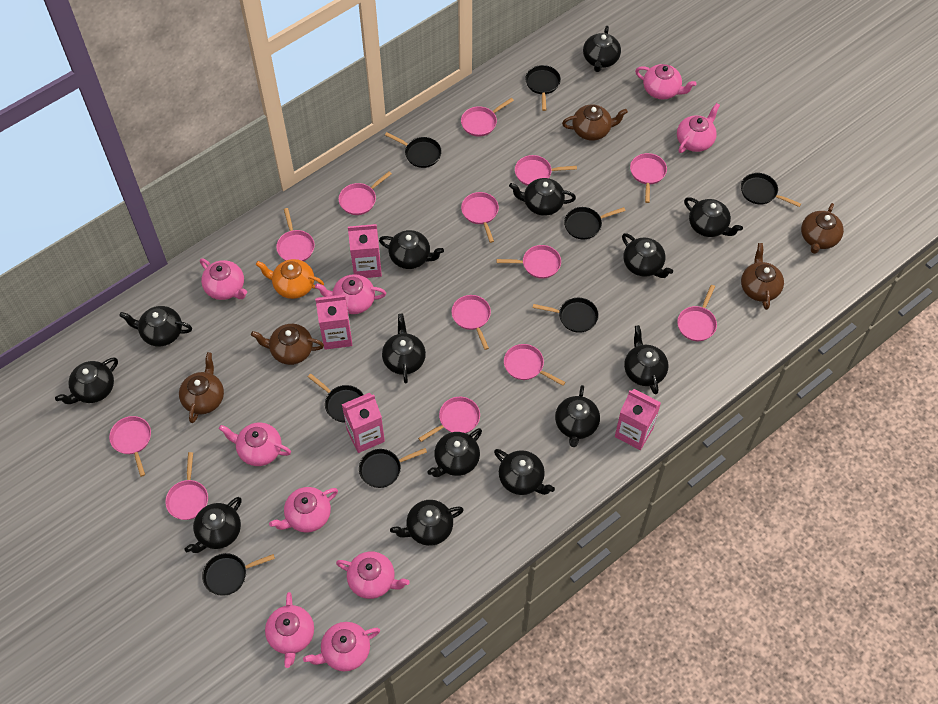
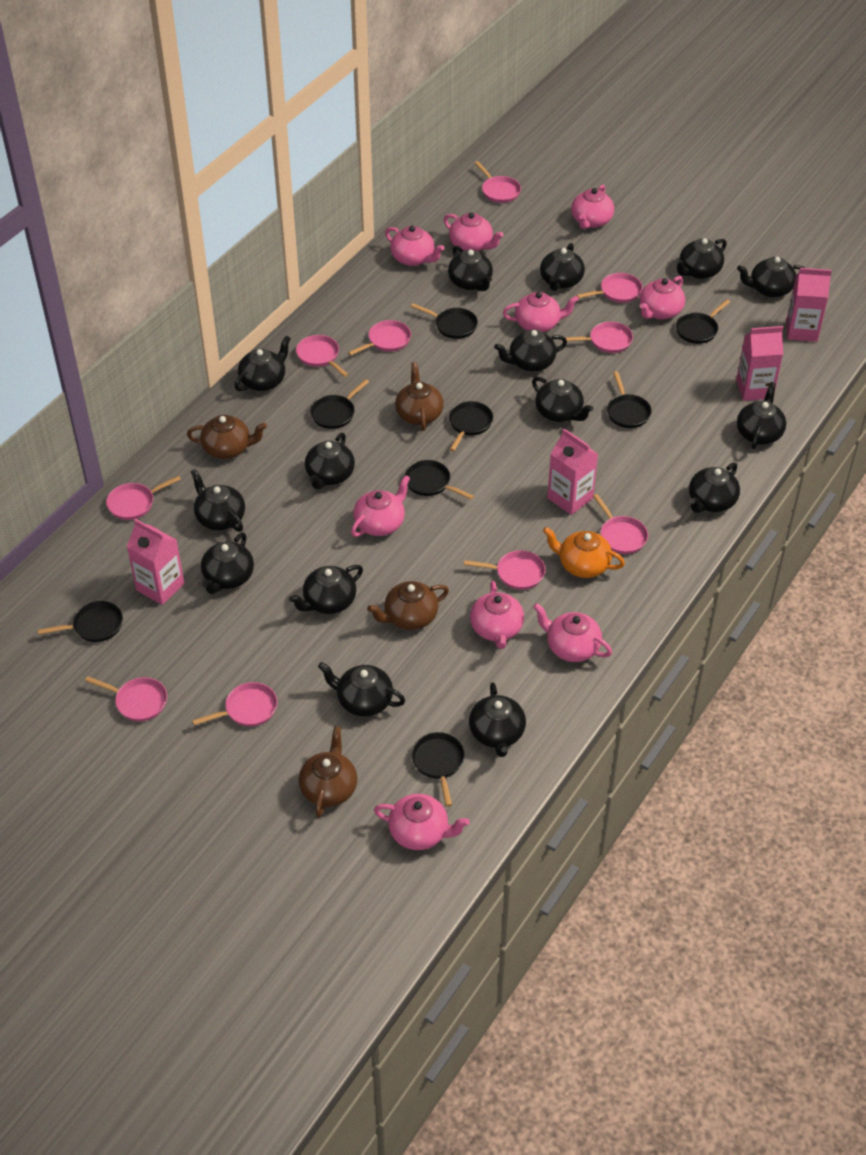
black teapot: [55,358,118,404] [119,306,192,347] [185,497,242,553] [379,230,444,269] [382,314,426,383] [390,500,464,546] [427,428,482,477] [494,449,555,495] [509,178,576,216] [555,385,600,447] [583,26,621,72] [622,233,673,278] [624,325,668,395] [684,197,743,237] = 14 -> [190,469,245,532] [201,533,254,594] [235,335,291,391] [289,565,363,614] [305,433,355,489] [318,662,405,717] [448,246,493,291] [469,682,526,757] [494,329,567,372] [532,377,593,422] [540,243,585,291] [675,238,727,279] [689,463,740,513] [737,257,805,298] [737,382,786,449] = 15
brown teapot: [179,352,224,423] [251,324,324,365] [562,104,628,141] [741,243,784,310] [801,203,844,254] = 5 -> [187,415,267,459] [299,726,357,817] [367,581,449,630] [395,362,444,431] = 4
pink pan: [109,416,151,477] [165,452,208,520] [276,208,315,261] [339,171,392,215] [418,397,480,442] [451,295,491,350] [461,98,514,137] [461,192,499,243] [496,245,561,279] [504,344,566,386] [515,155,577,186] [630,153,667,203] [677,285,717,341] = 13 -> [85,676,167,721] [106,476,181,520] [192,682,277,727] [296,335,348,377] [348,320,411,356] [464,550,546,590] [475,161,521,203] [565,322,633,353] [577,273,642,303] [593,494,648,554] = 10

